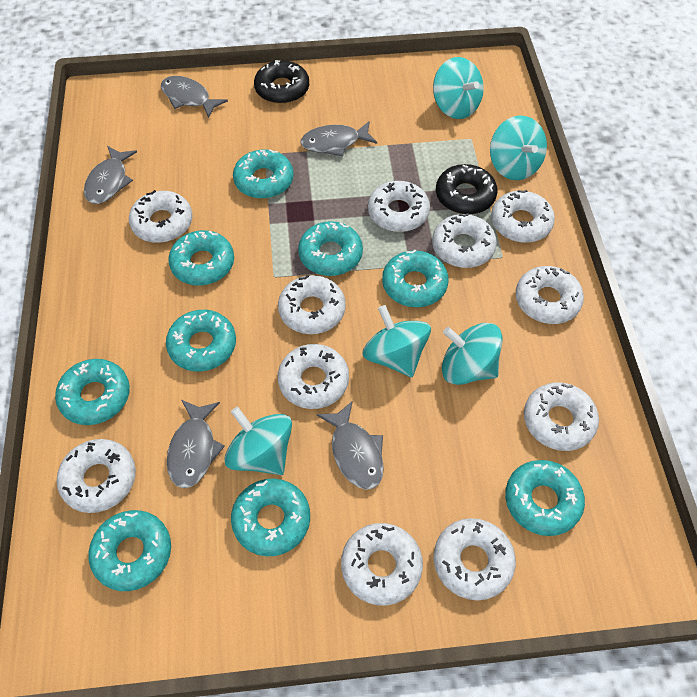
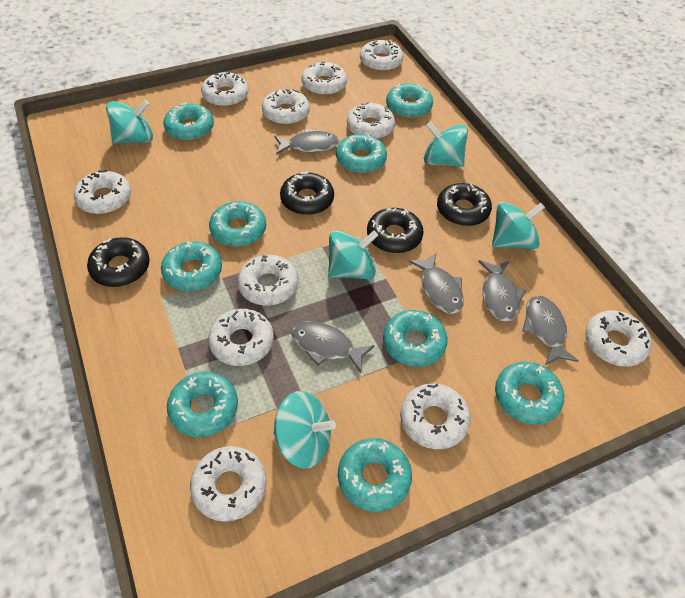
black donut: [254,60,309,104] [436,164,497,214] = 2 -> [87,237,150,287] [280,171,334,215] [367,208,423,253] [437,183,492,226] = 4

